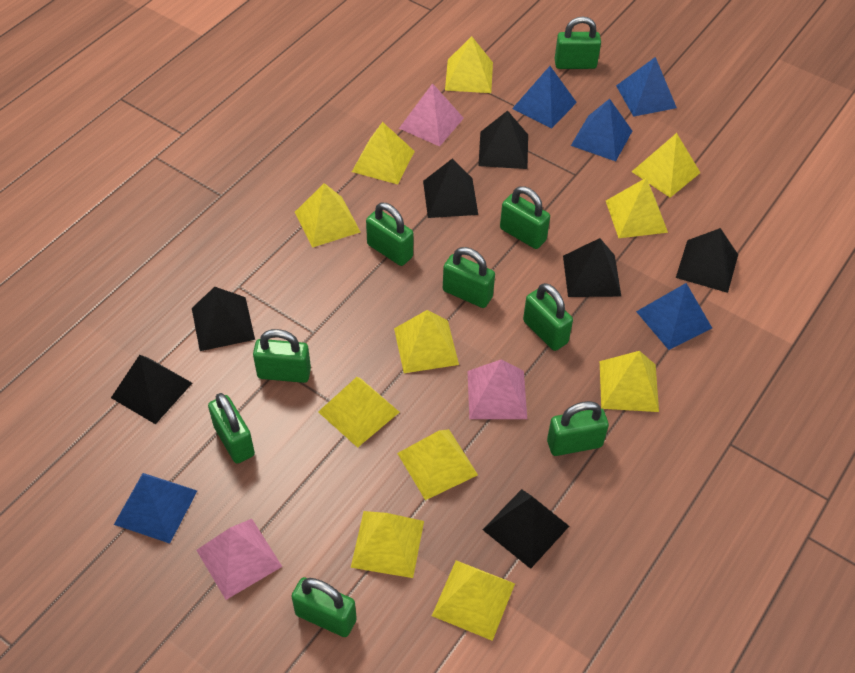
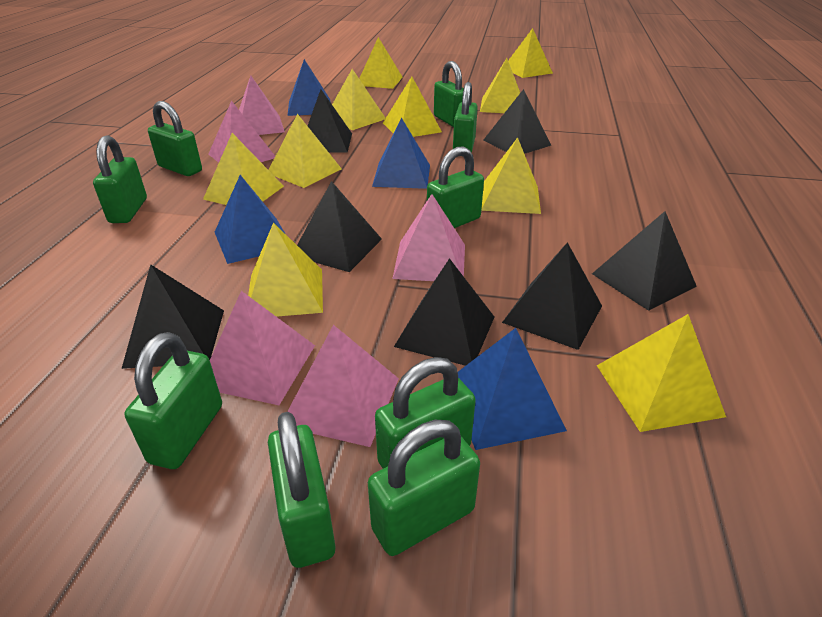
blue pyramid: [114,473,197,544] [512,66,577,128] [571,99,632,161] [616,57,677,117] [636,283,712,350] = 5 -> [215,175,285,264] [287,59,331,116] [372,117,430,189] [458,328,567,450] = 4
pink pyramid: [196,519,282,600] [399,83,464,147] [468,359,527,419] = 3 -> [209,100,275,163] [210,291,315,405] [239,76,285,135] [287,325,399,447] [392,194,465,281] = 5
yellow pyramid: [295,183,360,248] [318,377,400,448] [351,511,424,578] [352,122,415,184] [394,310,459,373] [397,429,478,500] [432,560,515,641] [445,36,493,93] [600,351,659,412] [606,178,668,238] [631,133,700,198] = 11 -> [203,133,284,205] [248,223,323,317] [269,114,342,188] [332,69,385,130] [359,37,403,89] [383,77,442,137] [480,58,520,113] [481,138,541,214] [508,28,553,78] [597,314,726,432] = 10

